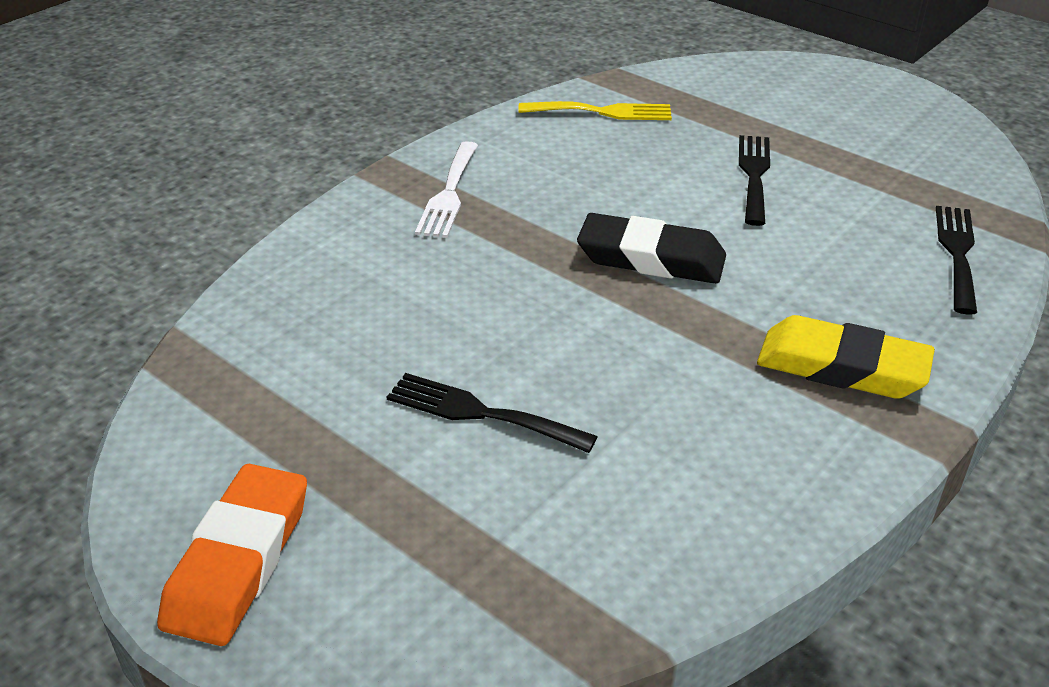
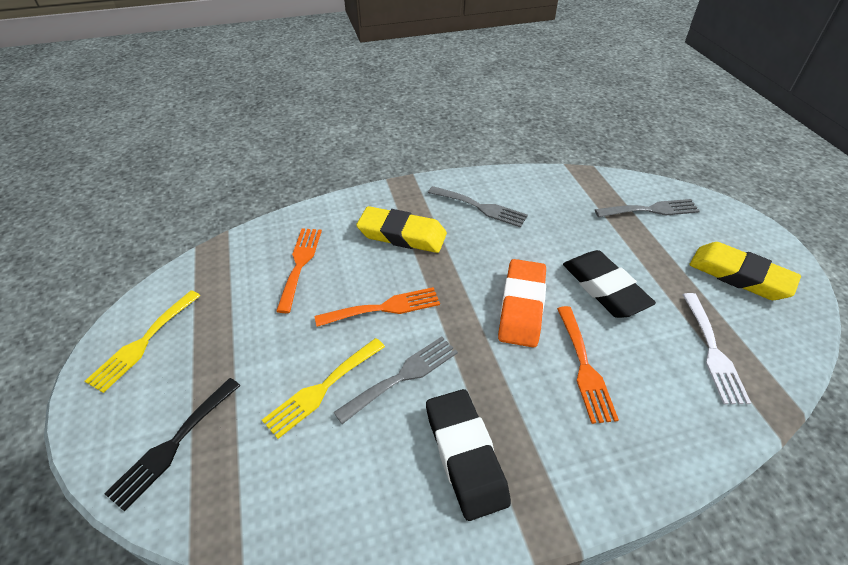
black eraser: [577,213,726,284] = 1 -> [426,389,511,521] [563,250,656,318] = 2
black fork: [387,373,598,453] [739,135,770,226] [936,206,977,315] = 3 -> [104,378,241,512] = 1
grey fork: none = 0 -> [333,337,458,424] [428,186,528,228] [595,199,700,217] = 3
orange fork: none = 0 -> [276,229,322,313] [314,287,440,327] [557,306,619,424] = 3
yellow eraser: [757,315,935,399] = 1 -> [356,206,447,253] [690,242,801,300] = 2
yellow fork: [518,101,672,120] = 1 -> [85,290,200,393] [262,338,385,439] = 2

